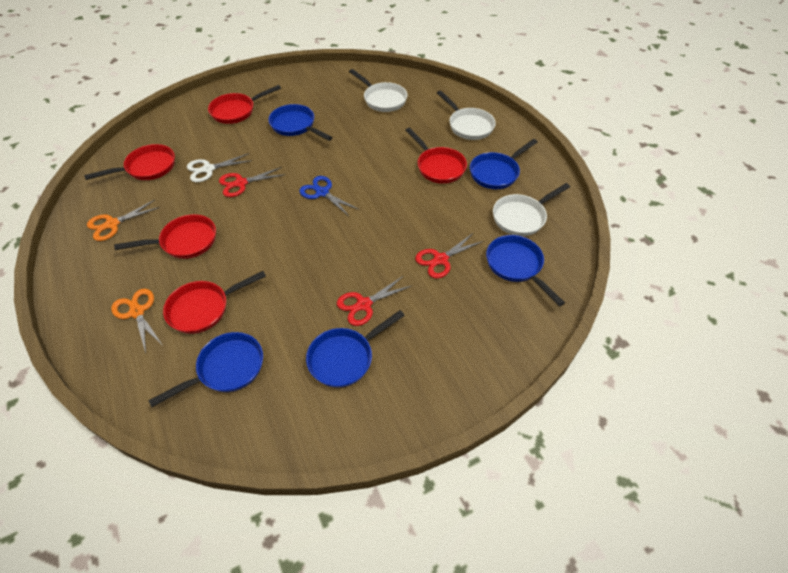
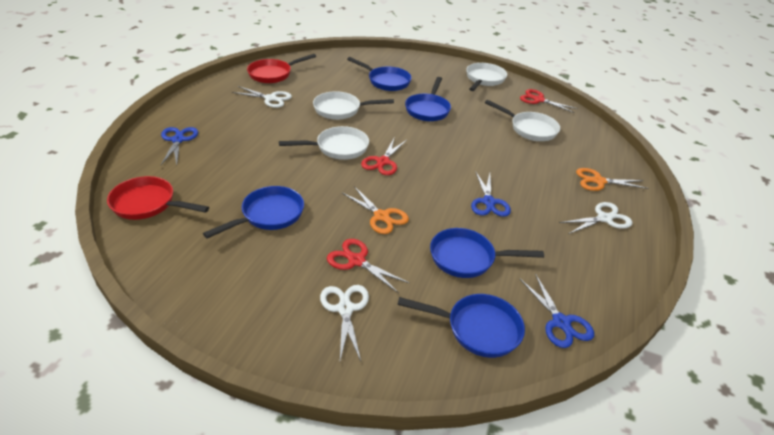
blue scissors: [299,176,359,216] = 1 -> [161,127,198,165] [471,172,511,217] [520,274,594,348] = 3
red pan: [84,144,175,180] [114,214,216,259] [163,271,266,334] [208,85,281,124] [405,128,467,184] = 5 -> [107,176,209,220] [247,54,316,83] = 2
white pan: [349,69,407,112] [437,90,496,140] [493,183,570,236] = 3 -> [279,126,369,160] [313,91,394,120] [466,63,507,91] [485,100,560,141] = 4
white scissors: [187,153,252,182] = 1 -> [232,86,292,108] [320,285,369,361] [559,202,633,234] = 3

